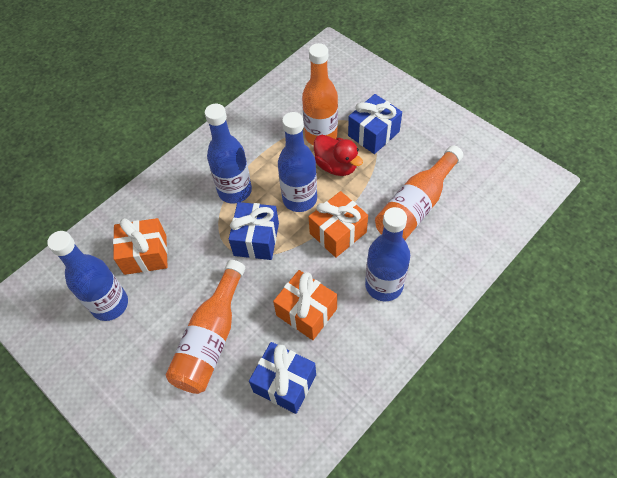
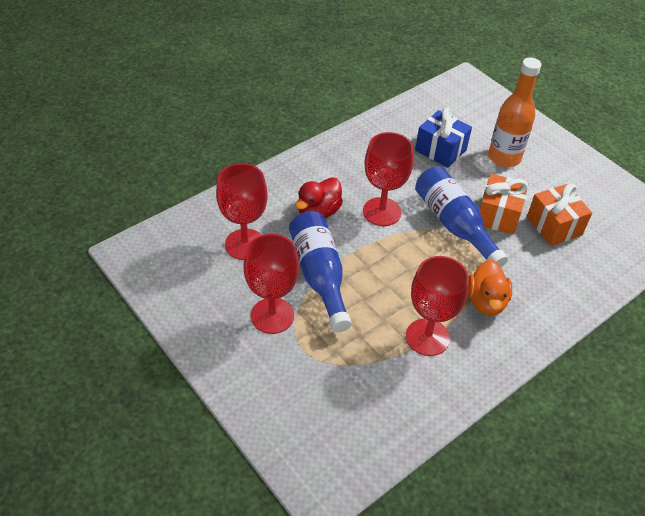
blue bottle: [47,231,128,321] [205,104,252,204] [278,112,317,212] [365,207,410,302] = 4 -> [289,211,352,332] [415,166,508,267] = 2
blue gift: [229,202,279,260] [249,342,316,414] [348,94,402,154] = 3 -> [415,108,472,168] = 1
orange bottle: [166,260,245,394] [302,43,338,145] [375,145,463,240] = 3 -> [488,57,541,167] = 1
orange duck: none = 0 -> [468,260,512,316] = 1
orange gift: [113,218,168,275] [273,270,337,340] [309,191,368,258] = 3 -> [479,174,529,235] [527,184,592,246] = 2
red goblet: none = 0 -> [216,163,268,260] [243,234,299,334] [363,132,414,226] [406,256,469,356] = 4

